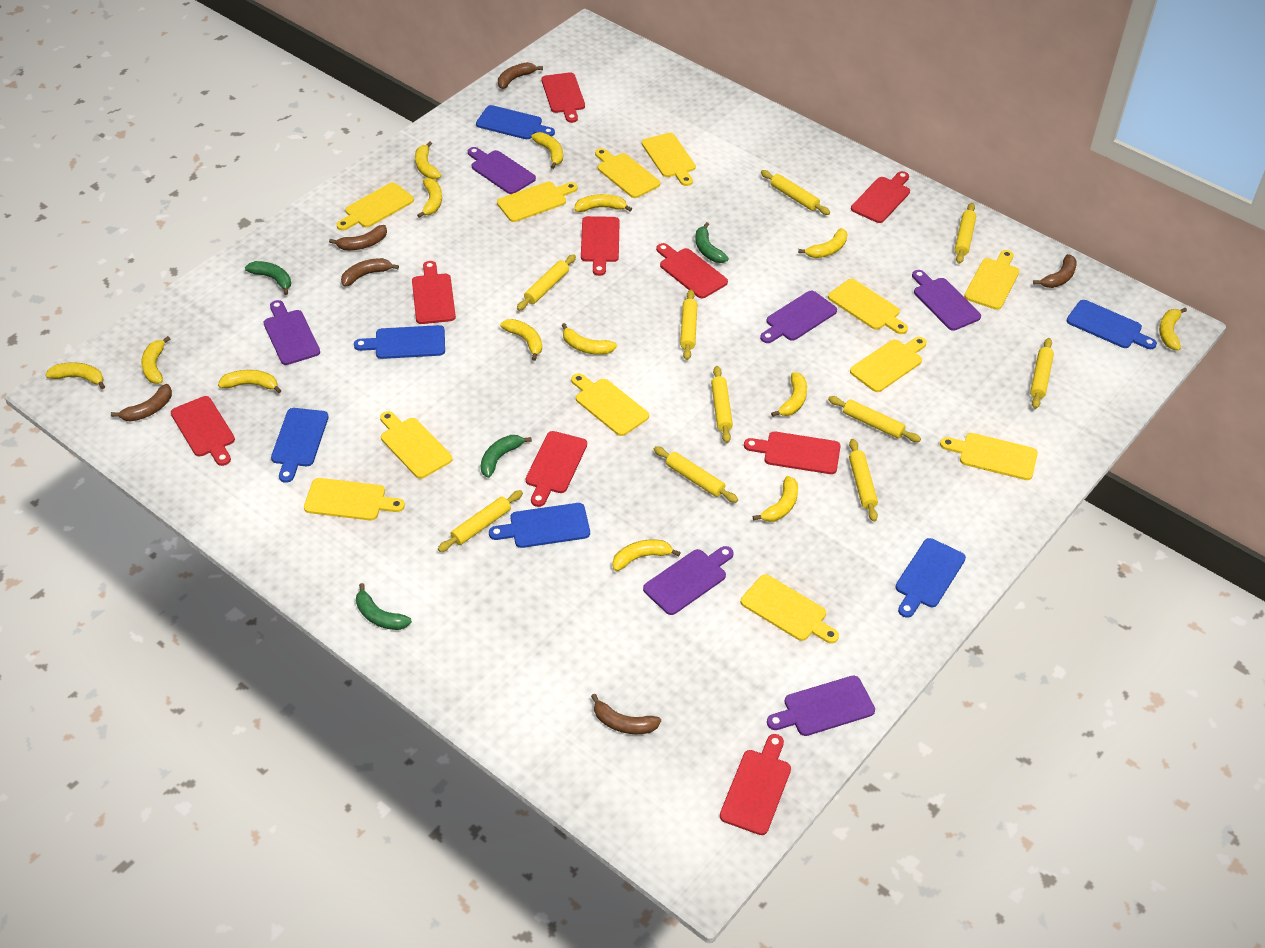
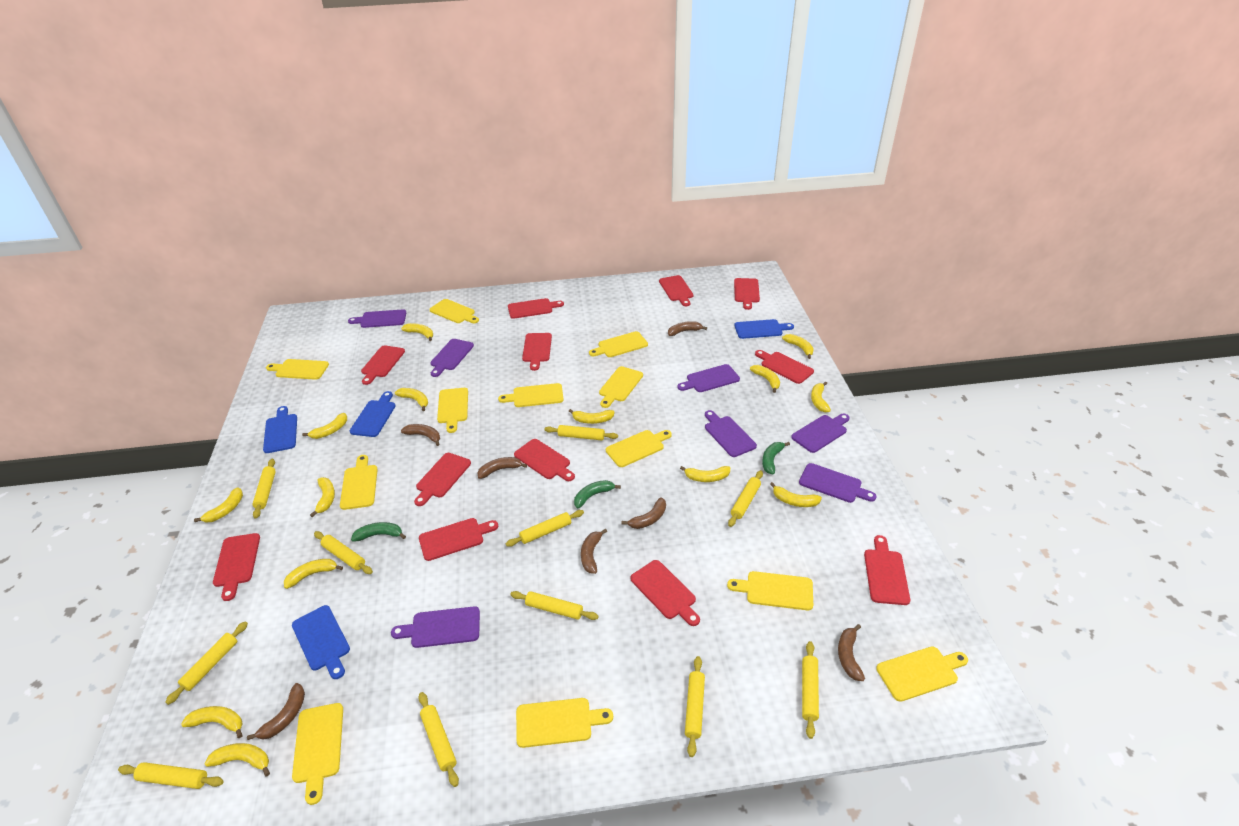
blue cutting board: [271,408,329,483] [354,325,445,359] [476,105,555,139] [489,503,590,548] [896,538,966,618] [1066,300,1157,349] = 6 -> [263,406,297,453] [292,605,350,679] [350,391,396,437] [734,319,794,339] = 4
brown banana: [111,384,172,422] [329,225,387,250] [341,258,399,287] [498,62,543,89] [591,694,661,734] [1033,254,1077,288] = 6 -> [247,683,305,740] [401,424,440,446] [477,457,527,479] [581,529,607,574] [622,497,666,529] [668,321,707,336] [838,624,865,681] = 7
green banana: [245,261,291,295] [356,583,412,630] [481,435,532,478] [695,222,729,263] = 4 -> [351,522,406,542] [574,480,621,508] [762,442,790,474] = 3
purple cutting board: [264,300,320,365] [468,147,536,194] [643,546,733,615] [760,291,837,343] [767,676,875,736] [912,270,981,331] = 6 -> [348,309,406,328] [391,606,480,648] [430,339,474,377] [677,364,740,392] [705,410,757,457] [791,414,850,453] [799,463,876,503] = 7
red cutting board: [171,396,235,466] [412,261,456,324] [526,431,587,507] [542,72,585,123] [581,216,620,276] [656,243,728,298] [720,734,791,835] [744,432,841,474] [851,171,910,223] = 9 -> [213,533,260,601] [361,345,405,385] [414,453,471,506] [419,518,498,561] [508,298,564,319] [514,439,575,481] [522,333,552,371] [631,560,700,626] [659,275,693,306] [734,278,760,310] [755,350,814,384] [864,535,910,605] = 12
yellow rolling pin: [438,490,523,552] [517,254,576,311] [654,446,738,503] [680,289,697,360] [711,366,733,443] [761,170,830,215] [828,396,921,442] [849,439,878,522] [955,203,976,264] [1030,338,1054,409] = 10 -> [118,762,224,789] [165,621,248,705] [252,459,276,519] [314,531,373,574] [418,692,459,787] [506,510,584,547] [510,591,599,620] [544,425,618,440] [685,656,705,757] [728,470,763,527] [802,641,819,739] = 11

